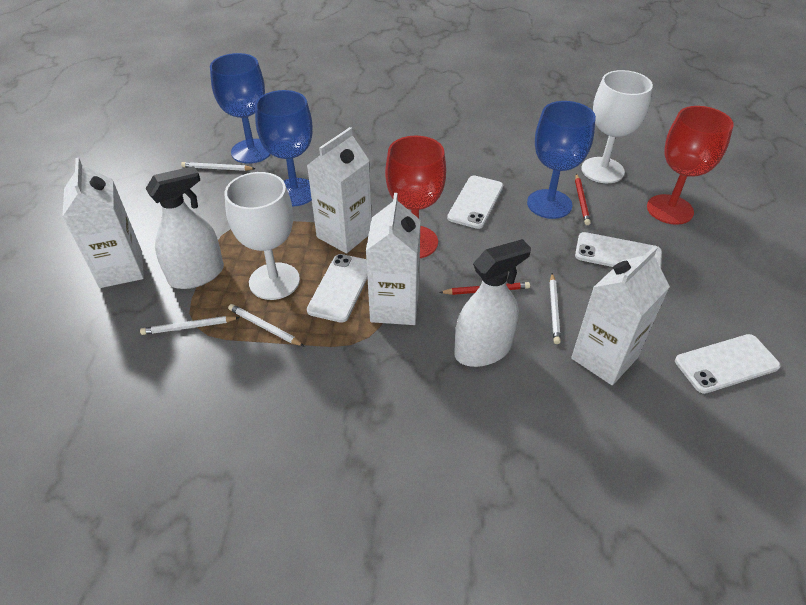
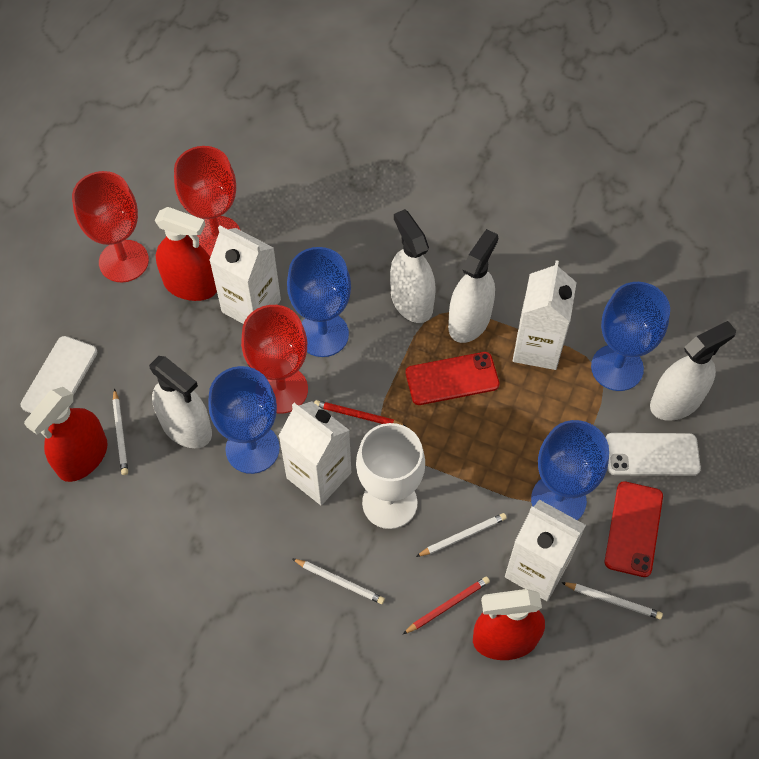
blue goblet: [210,53,271,164] [255,90,313,206] [527,101,596,219] = 3 -> [208,366,280,474] [287,247,351,357] [531,420,609,520] [591,282,670,391] = 4
red goblet: [385,136,446,258] [647,106,733,225] = 2 -> [72,171,149,282] [174,146,240,257] [241,305,308,413] = 3
red phone: none = 0 -> [406,352,500,405] [605,481,663,577] = 2
red spray bottle: none = 0 -> [24,387,108,482] [155,207,217,301] [473,589,545,660] = 3
white goblet: [225,172,300,300] [581,70,653,183] = 2 -> [356,423,425,529] = 1
white phone: [307,254,368,323] [447,176,503,229] [575,232,662,268] [675,334,781,394] = 4 -> [21,336,98,413] [605,433,701,476] = 2
white spray bottle: [145,166,224,289] [454,239,531,367] = 2 -> [149,356,212,448] [390,209,436,323] [448,229,498,343] [650,321,736,421] = 4

